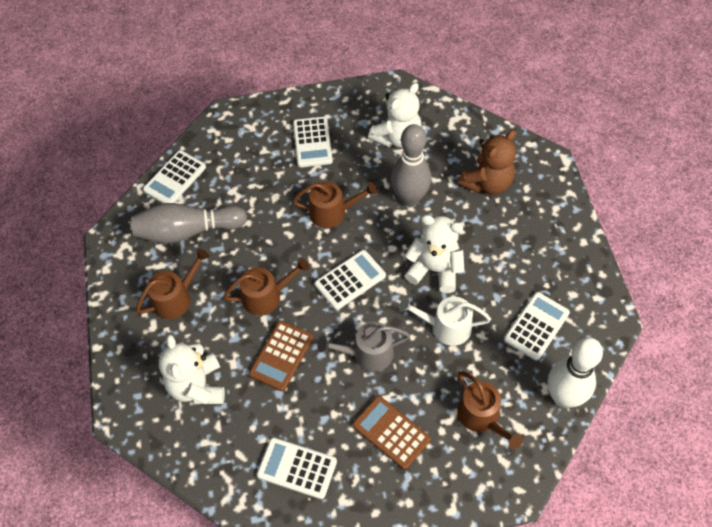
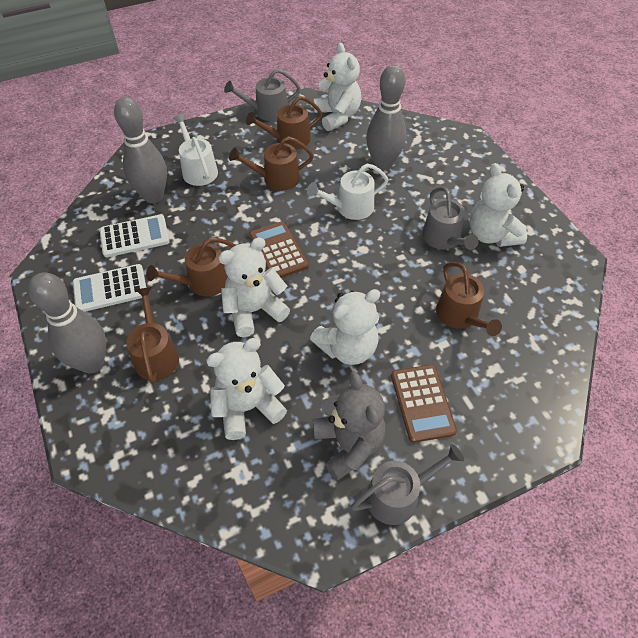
brown teddy bear: [458,130,516,195] = 1 -> none = 0
brown watering can: [136,249,209,319] [223,258,309,316] [292,181,377,228] [457,371,523,449] = 4 -> [126,287,179,384] [146,238,236,296] [229,136,314,191] [246,96,322,150] [436,262,502,336] = 5
grey bowling pin: [131,203,247,244] [391,124,431,206] = 2 -> [29,272,106,373] [114,97,167,203] [366,65,406,170] = 3
grey teddy bear: none = 0 -> [313,372,385,481] = 1
grey watering can: [317,322,410,371] = 1 -> [224,69,300,121] [351,444,464,525] [422,187,479,250] = 3
white bowling pin: [547,337,603,407] = 1 -> none = 0
white calculator: [143,150,206,203] [257,438,337,499] [293,117,333,167] [315,250,386,310] [504,292,570,361] = 5 -> [73,264,146,312] [100,214,170,257] = 2
white teddy bear: [159,335,225,404] [368,83,422,148] [404,215,464,293] = 3 -> [206,338,287,440] [218,238,290,337] [310,289,380,365] [313,43,361,131] [469,163,527,247] = 5
white watering can: [399,297,491,346] = 1 -> [173,114,218,186] [307,164,389,220] = 2

